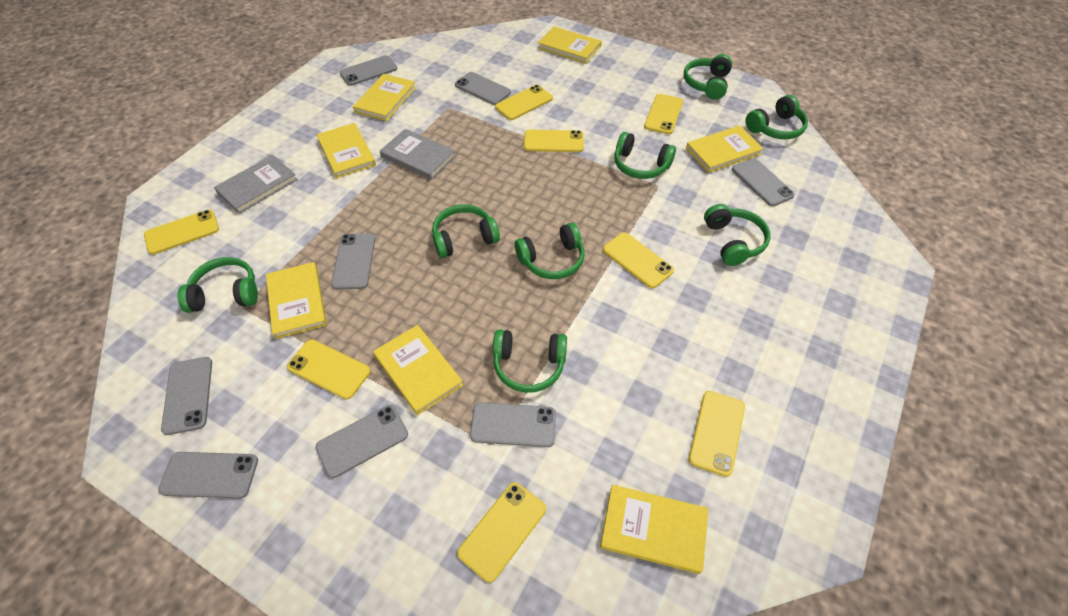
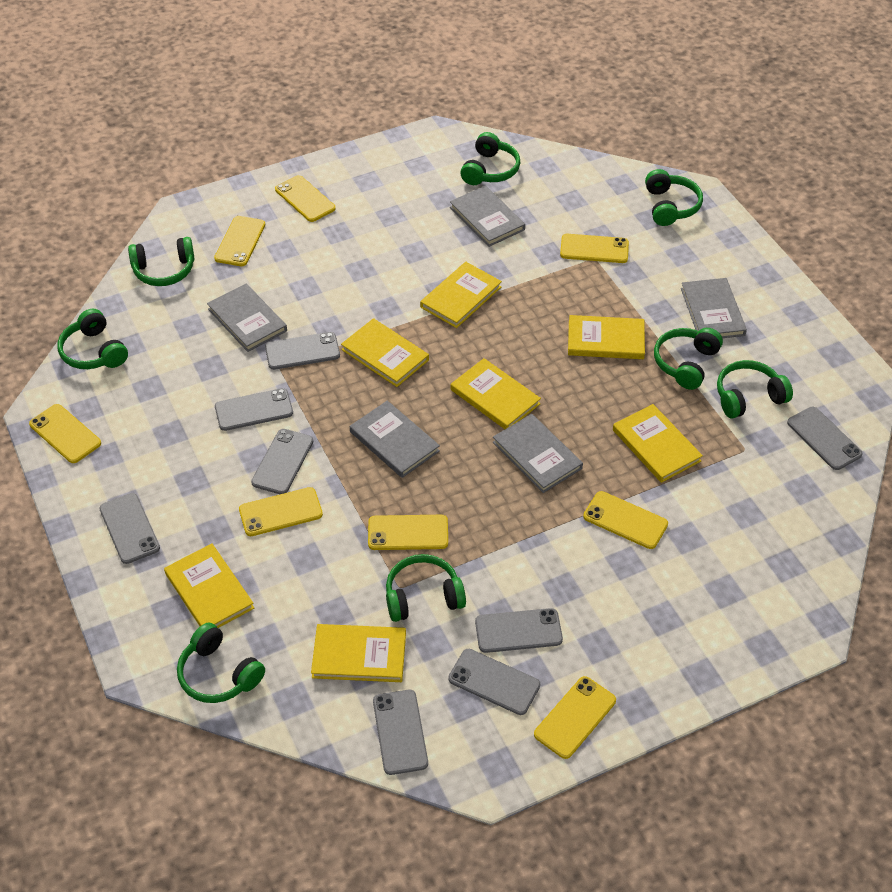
grey book: [214,155,298,214] [380,129,456,180] = 2 -> [207,284,287,352] [350,401,440,478] [450,186,525,247] [493,414,583,493] [681,278,747,338] = 5

